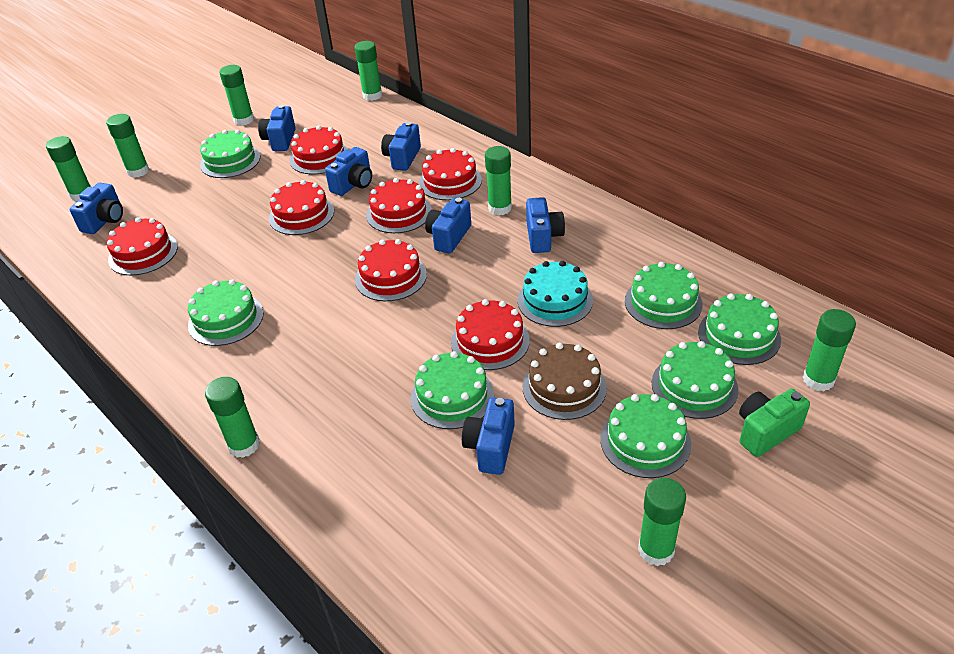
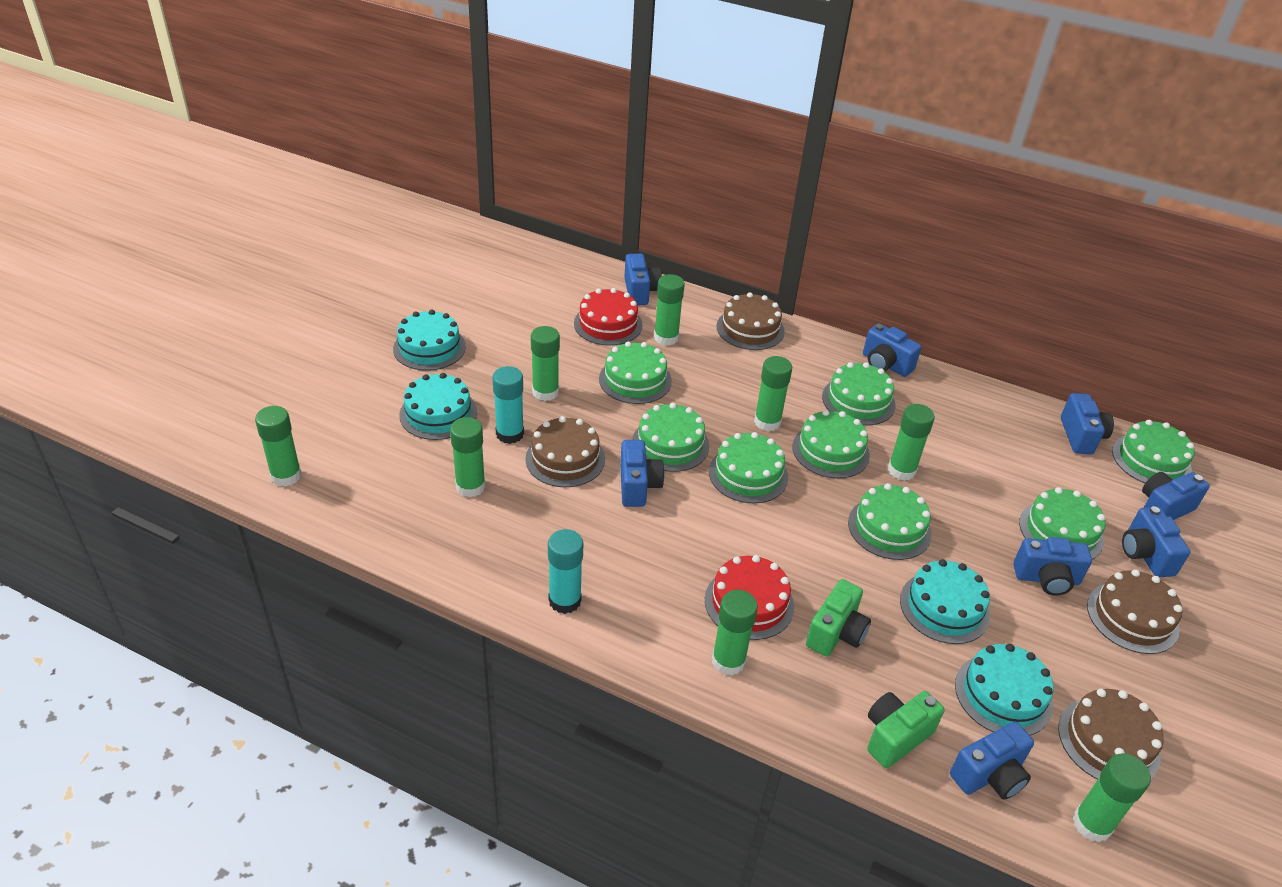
blue camera: [70,183,123,234] [258,105,296,151] [325,147,372,196] [381,122,421,171] [425,198,471,254] [462,397,515,475] [526,197,565,253] = 7 -> [620,440,665,507] [624,254,662,305] [863,323,921,377] [950,722,1034,799] [1013,537,1092,595] [1061,393,1114,454] [1122,506,1191,577] [1142,472,1210,520] = 8
brown cake: [523,343,607,420] = 1 -> [525,416,605,487] [717,292,785,350] [1058,689,1164,780] [1087,569,1183,654] = 4
green cake: [188,280,264,346] [200,130,260,178] [411,351,494,429] [600,394,691,478] [625,262,703,329] [652,341,738,419] [698,294,781,365] = 7 -> [599,341,672,404] [632,403,709,472] [709,432,788,503] [792,410,870,478] [822,362,896,426] [848,483,932,560] [1019,487,1106,560] [1112,420,1195,483] = 8
green camera: [739,389,810,457] = 1 -> [806,579,871,657] [867,691,945,768] = 2
red cake: [107,217,178,275] [269,180,334,235] [290,125,348,174] [355,239,427,301] [366,178,432,233] [419,148,482,200] [451,299,530,370] = 7 -> [574,288,643,346] [705,555,794,640] = 2
turquoise cake: [518,261,593,327] = 1 -> [393,310,466,371] [399,373,477,440] [900,559,990,644] [955,644,1053,735] = 4
turquoise glue stick: none = 0 -> [492,366,524,444] [548,529,583,614] = 2

